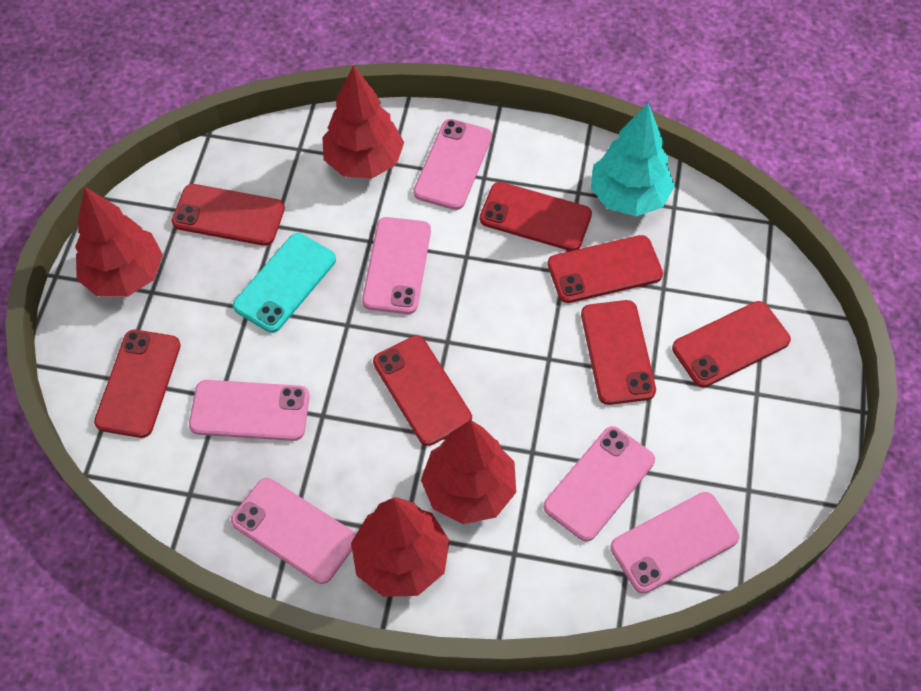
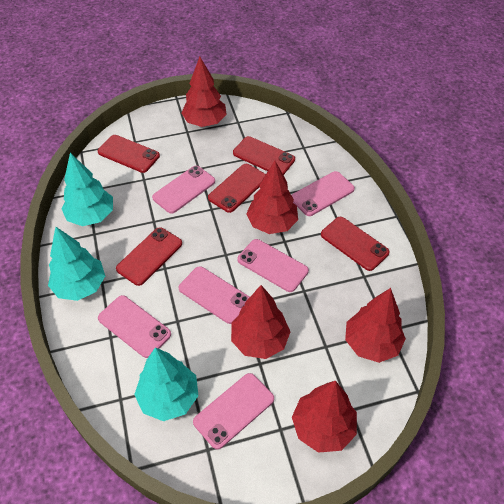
red phone: [94,330,181,438] [172,184,285,246] [373,336,472,446] [480,182,592,251] [548,235,663,303] [581,300,656,405] [672,301,791,387] = 7 -> [98,135,160,173] [116,227,182,286] [208,164,266,213] [233,136,295,175] [321,217,390,271] = 5
red tree: [75,187,163,297] [322,65,404,178] [351,497,450,597] [421,420,516,524] = 4 -> [181,57,227,127] [231,285,291,359] [246,161,298,234] [292,381,357,453] [345,288,406,363] = 5
turquoise phone: [233,233,336,333] = 1 -> none = 0
turquoise tree: [591,103,675,216] = 1 -> [48,227,105,301] [61,153,113,226] [134,347,198,421] = 3

